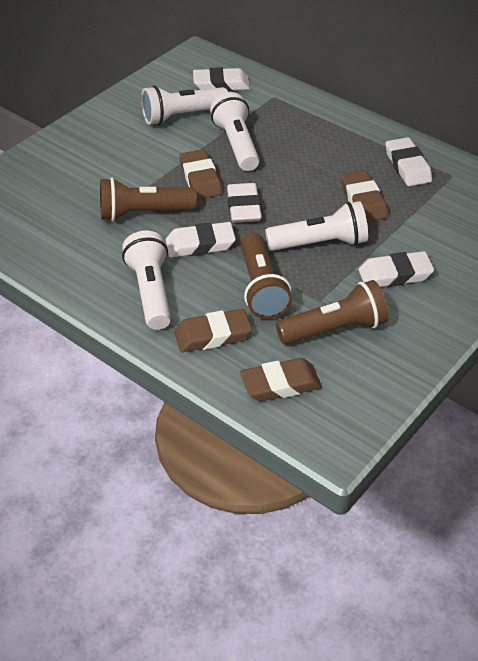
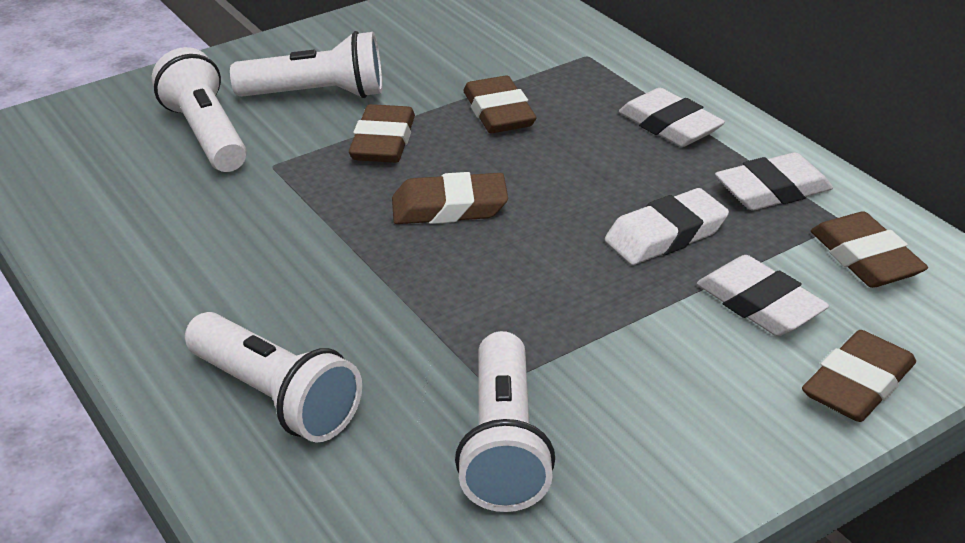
brown eraser: [174,309,252,352] [180,149,222,199] [240,358,322,401] [341,170,388,222] = 4 -> [349,104,415,163] [392,172,508,224] [464,76,536,133] [802,330,916,422] [811,211,928,288] = 5
brown flashlight: [100,178,197,221] [241,233,292,319] [276,280,389,345] = 3 -> none = 0
white eraser: [166,222,236,257] [193,67,250,91] [227,183,262,223] [358,251,434,287] [386,137,432,186] = 5 -> [605,188,729,265] [619,88,725,147] [697,255,829,336] [715,152,833,211] = 4

